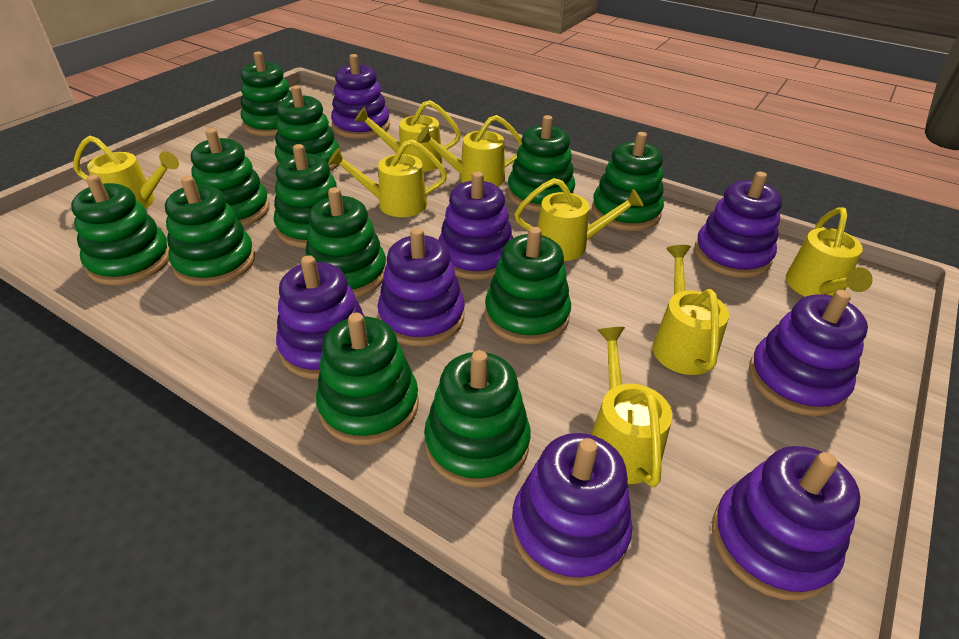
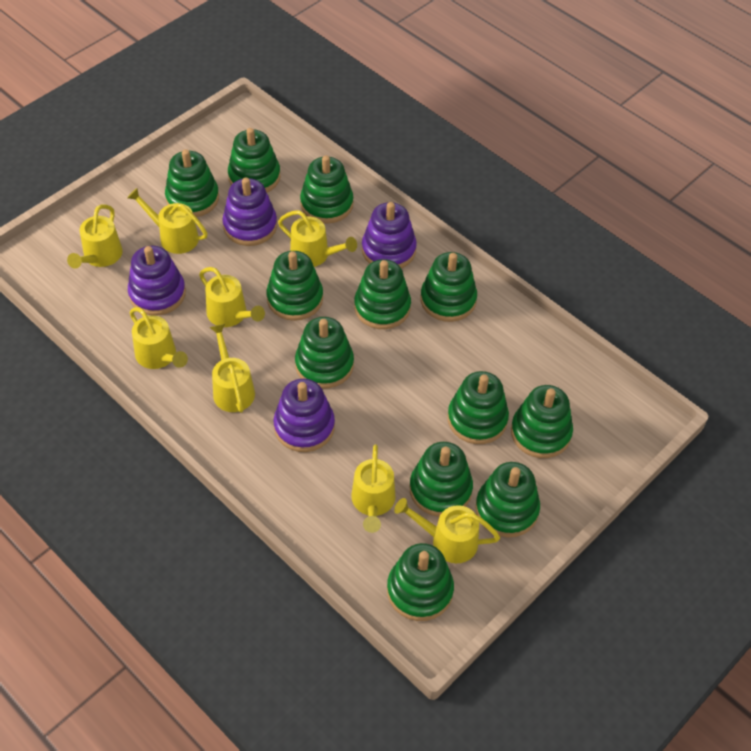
purple stacking toy: [276,255,364,379] [331,54,390,139] [377,228,465,346] [439,172,513,280] [511,433,633,586] [694,172,782,278] [712,446,860,601] [749,290,868,416] = 8 -> [128,246,186,315] [222,178,277,246] [274,379,335,452] [362,202,417,268] = 4

